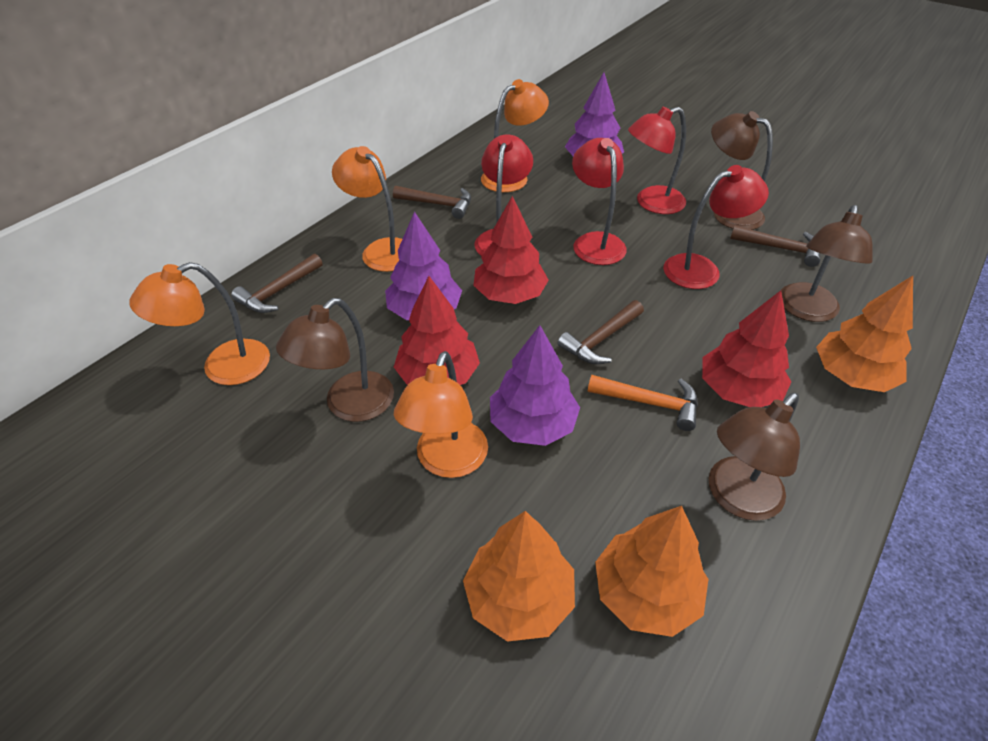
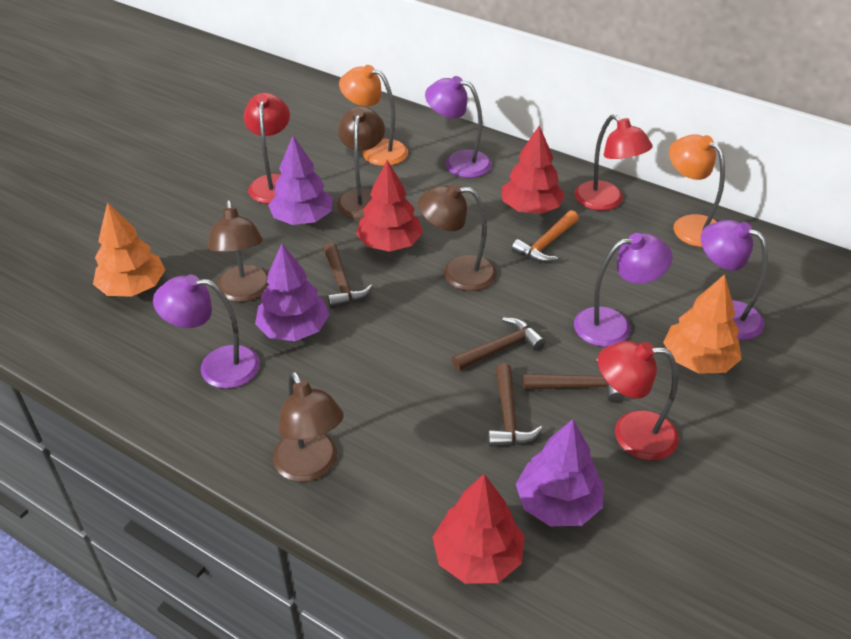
orange lamp: [129,262,270,385] [332,146,402,272] [394,351,488,478] [481,79,549,192] = 4 -> [339,65,408,166] [669,134,725,247] = 2
orange tree: [463,511,575,642] [595,506,708,637] [816,276,913,392] = 3 -> [93,202,165,297] [663,274,742,374] = 2
purple lamp: none = 0 -> [153,275,260,389] [425,76,492,178] [574,233,673,347] [701,220,768,340] = 4
red lamp: [474,134,533,256] [572,138,627,265] [628,107,686,214] [663,165,769,289] = 4 -> [244,93,290,204] [575,114,653,211] [598,341,679,460] = 3

